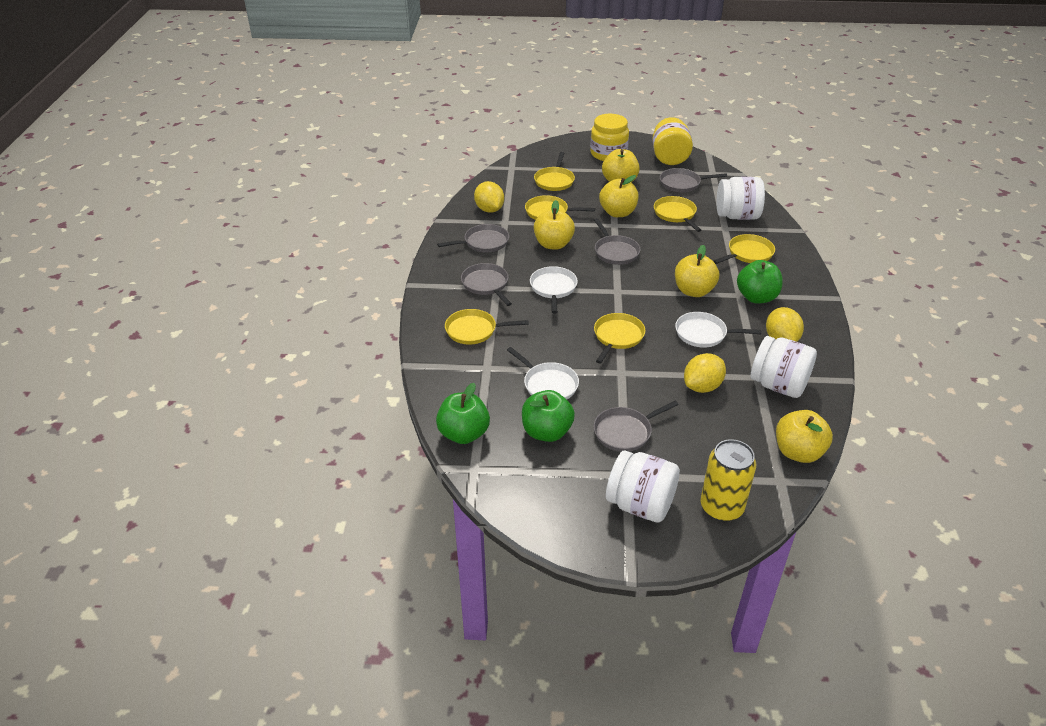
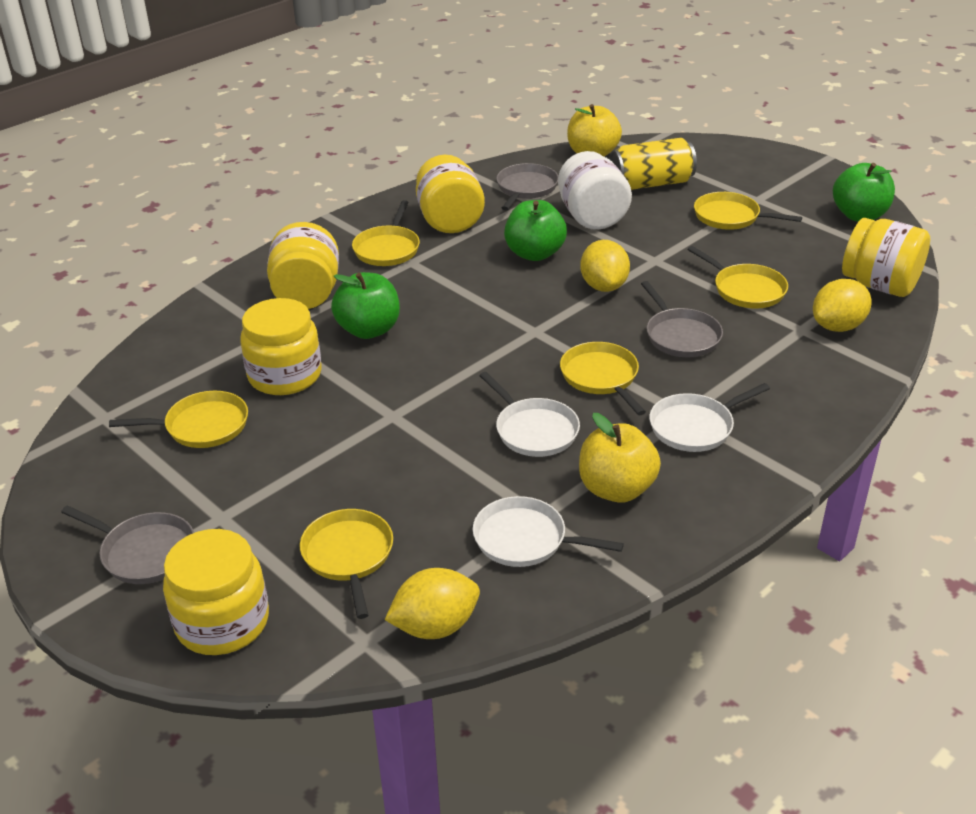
grey pan: [437,224,509,252] [461,263,512,306] [593,401,679,452] [594,218,640,265] [660,168,727,192] = 5 -> [61,505,194,584] [496,163,558,210] [641,281,723,357] = 3
white jar: [606,451,680,523] [717,177,765,220] [750,336,817,398] = 3 -> [558,151,632,230] = 1
yellow apple: [534,200,575,250] [599,175,639,217] [602,149,640,182] [675,245,719,297] [776,410,833,463] = 5 -> [567,104,622,157] [579,413,661,503] = 2
yellow jar: [590,114,629,161] [652,117,693,165] = 2 -> [163,529,269,655] [240,298,322,395] [267,222,339,309] [416,155,485,233] [842,218,930,297] = 5

